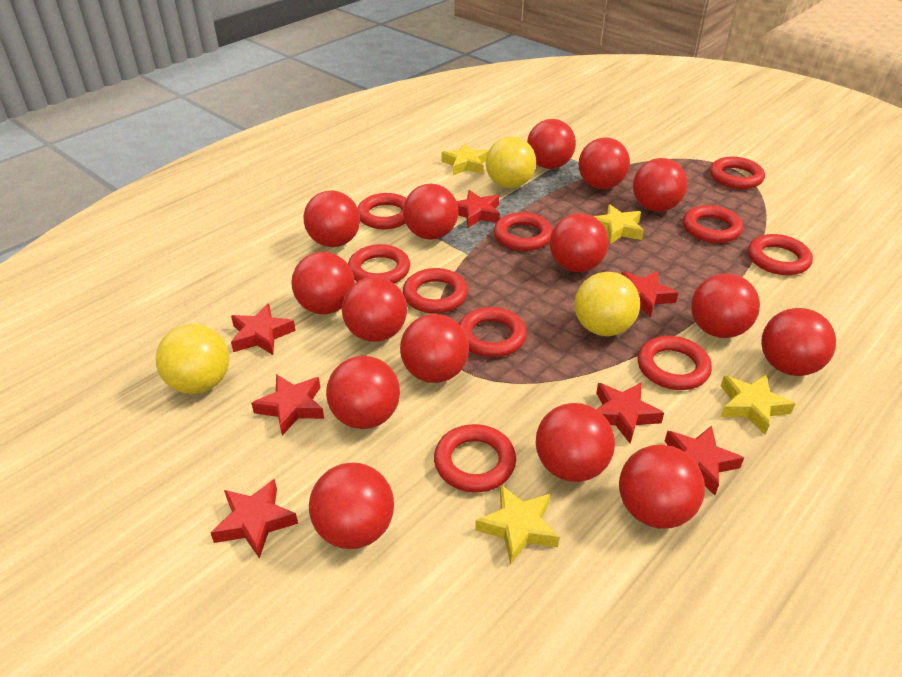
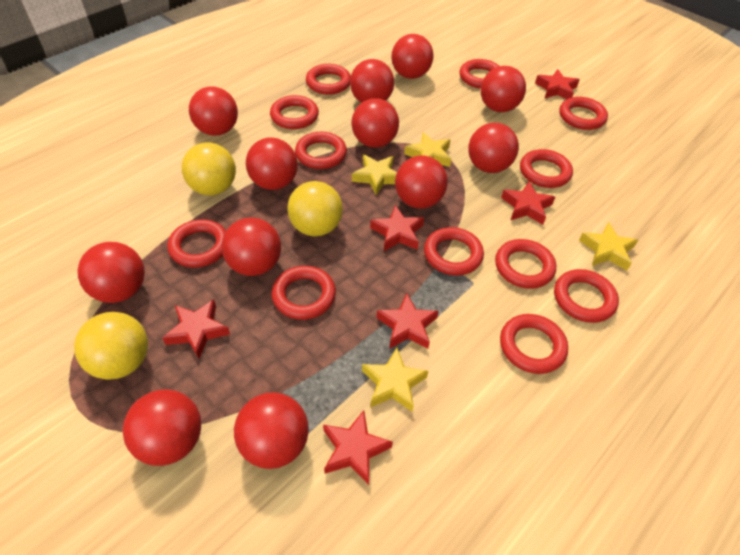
red ball: [291,252,355,314] [304,190,360,247] [309,463,394,549] [326,356,400,429] [342,277,407,342] [400,314,469,383] [403,184,458,240] [527,119,576,169] [536,403,615,482] [550,213,609,272] [578,137,630,189] [619,445,705,529] [633,158,687,212] [691,274,760,338] [761,308,836,376] = 15 -> [77,242,145,303] [123,389,201,466] [189,86,238,136] [222,217,281,276] [234,392,309,469] [246,137,298,190] [350,59,394,103] [351,98,399,148] [391,34,434,79] [395,156,448,209] [468,123,519,173] [481,66,526,112] = 12
red ring: [348,244,410,283] [358,193,406,229] [403,268,468,314] [434,424,516,492] [459,307,527,357] [494,212,553,251] [638,336,712,390] [683,205,743,243] [710,157,765,189] [748,234,813,275] = 10 -> [167,219,226,268] [270,95,319,129] [271,266,336,320] [295,132,347,169] [306,64,351,95] [424,227,484,275] [459,59,499,89] [495,239,556,289] [500,314,568,374] [520,149,573,188] [554,269,619,323] [559,97,608,130] = 12
red star: [210,479,298,559] [231,304,296,355] [251,374,324,435] [457,190,500,228] [596,382,664,443] [621,271,679,318] [665,426,744,495] = 7 -> [163,299,230,358] [323,410,393,485] [370,205,424,251] [377,293,439,349] [501,181,555,225] [535,69,580,99] = 6

